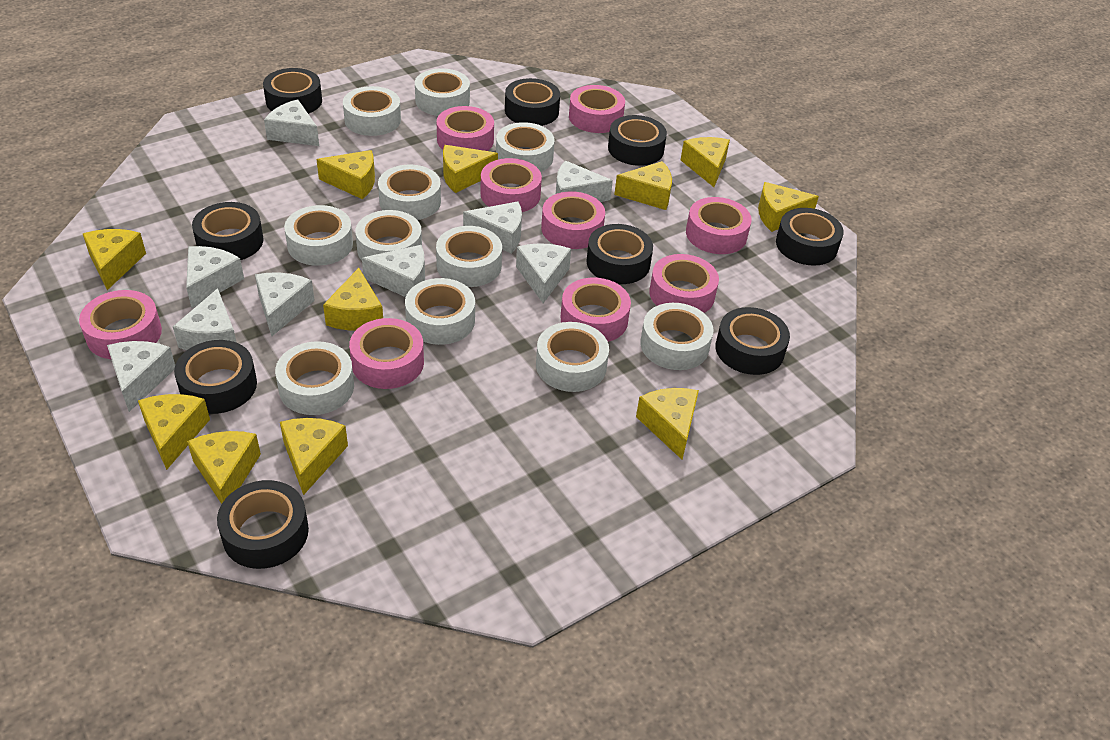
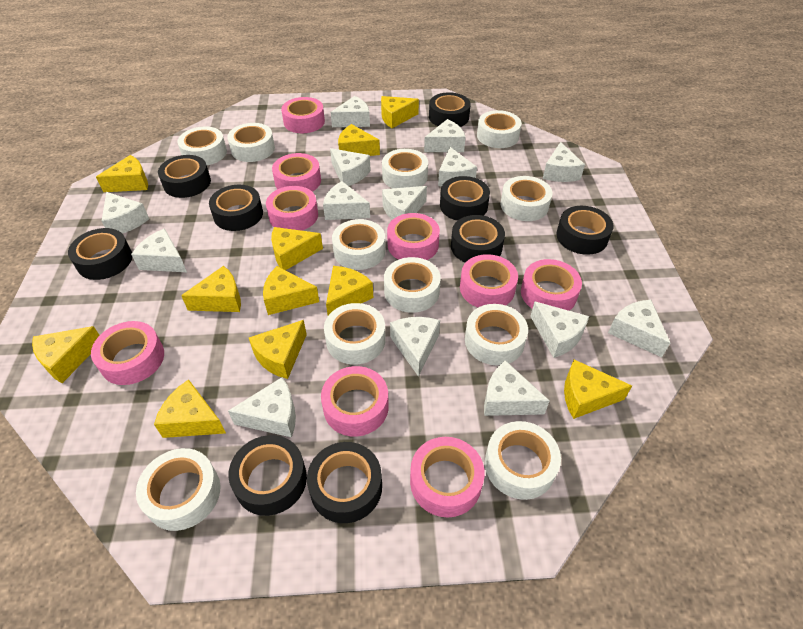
white cheese: [107,341,175,412] [173,288,237,350] [186,246,244,308] [255,272,315,336] [264,99,319,146] [362,245,425,297] [463,202,522,254] [516,243,571,303] [556,161,613,202] = 9 -> [102,192,149,233] [131,229,187,272] [228,377,296,438] [323,181,370,220] [330,96,370,127] [330,148,371,186] [382,186,427,220] [390,317,440,377] [424,119,466,152] [438,147,477,187] [484,360,550,416] [530,301,589,358] [543,142,585,182] [608,300,671,357] = 14

